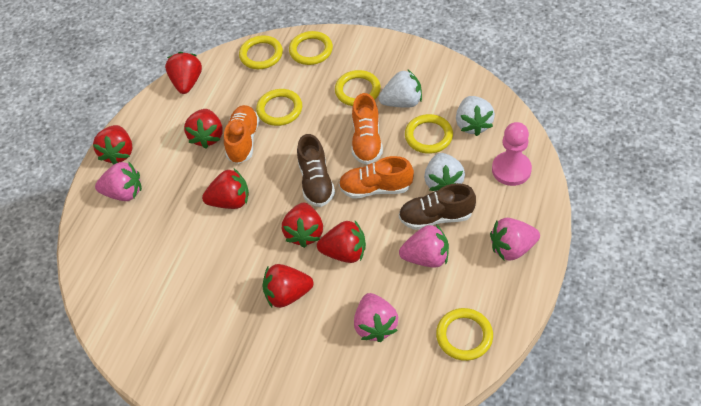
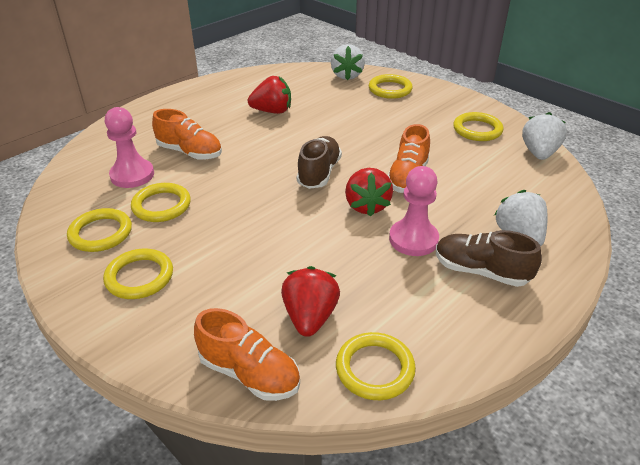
pink pawn: [492,122,532,186] = 1 -> [105,107,154,188] [389,166,439,256] = 2
pink strawberry: [95,162,142,201] [354,293,398,342] [399,224,449,268] [490,218,540,261] = 4 -> none = 0
red strawberry: [93,125,132,164] [165,52,202,94] [184,109,223,149] [202,169,249,209] [262,264,313,308] [282,203,323,248] [317,221,366,263] = 7 -> [247,76,291,114] [281,266,340,337] [345,168,393,217] = 3

